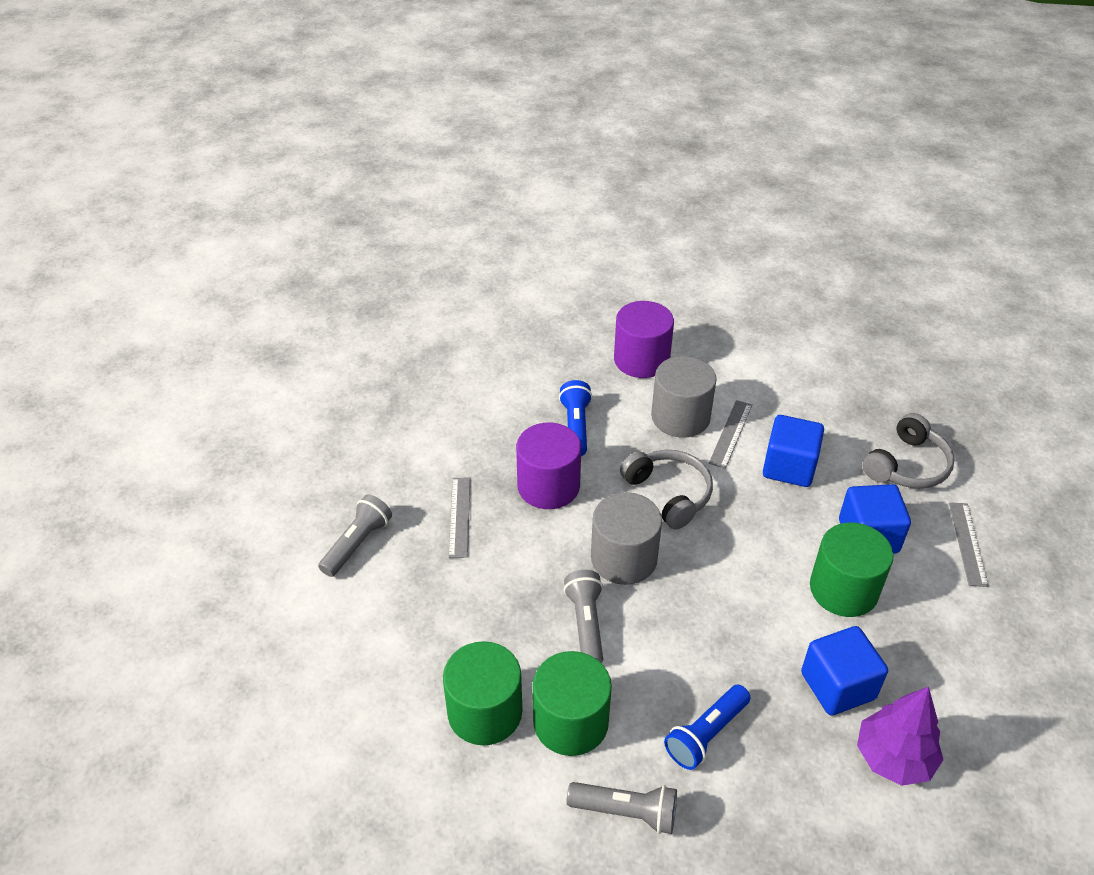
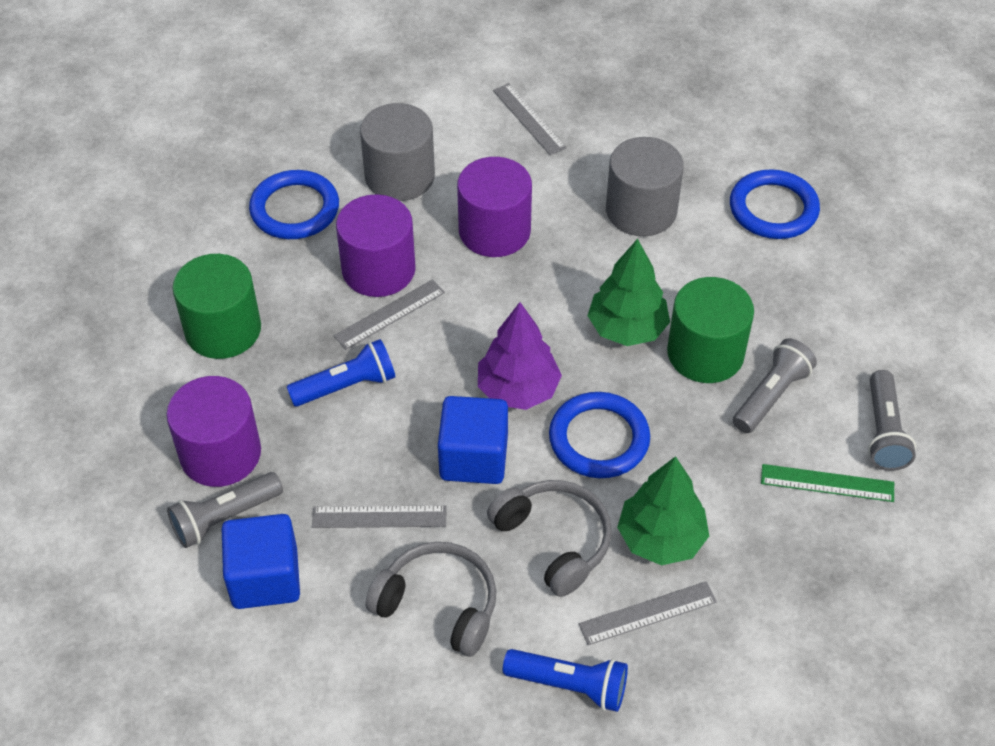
blue cube: [763,415,824,487] [801,626,888,716] [839,484,911,554] = 3 -> [222,514,300,609] [438,396,508,484] = 2
blue ring: none = 0 -> [249,170,339,239] [549,392,650,478] [730,169,820,239] = 3
green cylinder: [443,641,522,746] [533,651,612,756] [810,522,893,617] = 3 -> [173,254,261,359] [667,277,754,383] = 2
green ruler: none = 0 -> [761,464,894,502] = 1
green tree: none = 0 -> [588,239,670,346] [617,456,709,565] = 2
grey ruler: [448,478,470,558] [709,400,752,469] [949,502,989,587] = 3 -> [312,505,446,528] [334,279,445,350] [493,83,567,155] [579,581,717,645] = 4
purple cylinder: [516,423,581,509] [614,301,674,378] = 2 -> [166,376,261,487] [336,194,416,297] [457,157,532,257] = 3

